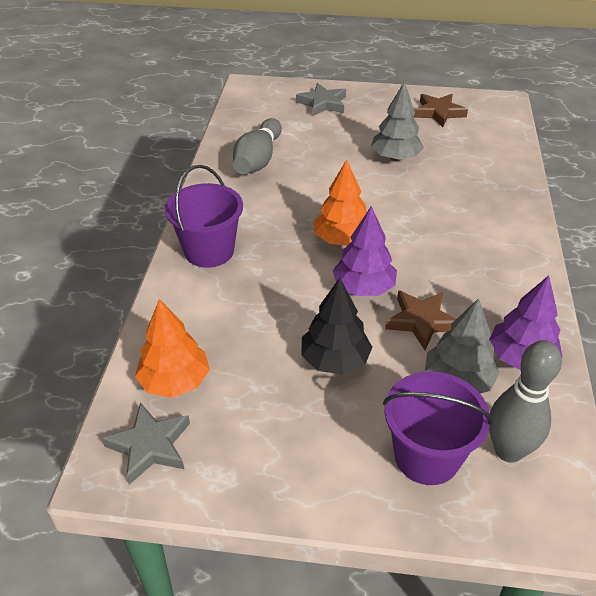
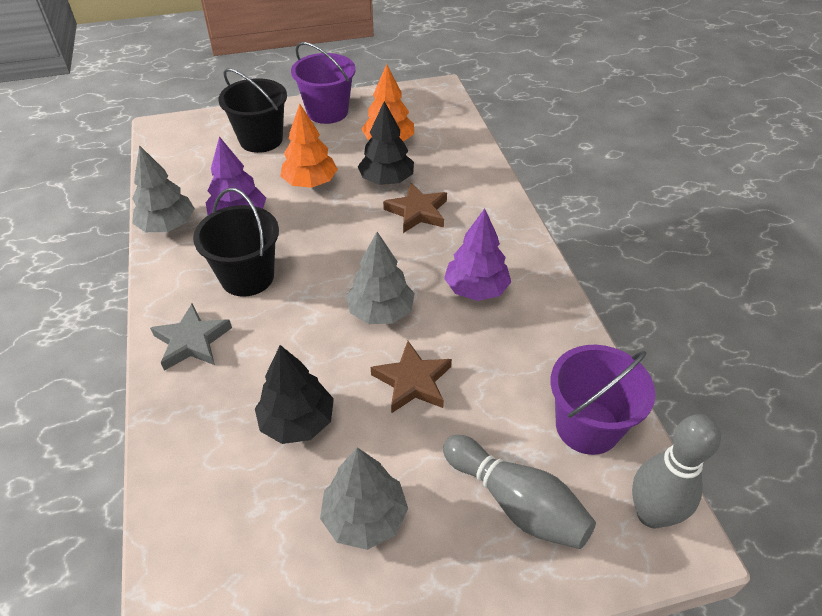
black bucket: none = 0 -> [193,188,279,297] [218,68,287,153] = 2
black tree: [301,278,372,375] = 1 -> [255,345,334,444] [358,101,414,185] = 2
grey star: [102,403,190,485] [296,83,346,116] = 2 -> [150,304,232,371] = 1
grey tree: [371,82,424,161] [425,298,500,394] = 2 -> [132,145,195,232] [320,447,408,550] [346,232,415,324] = 3

